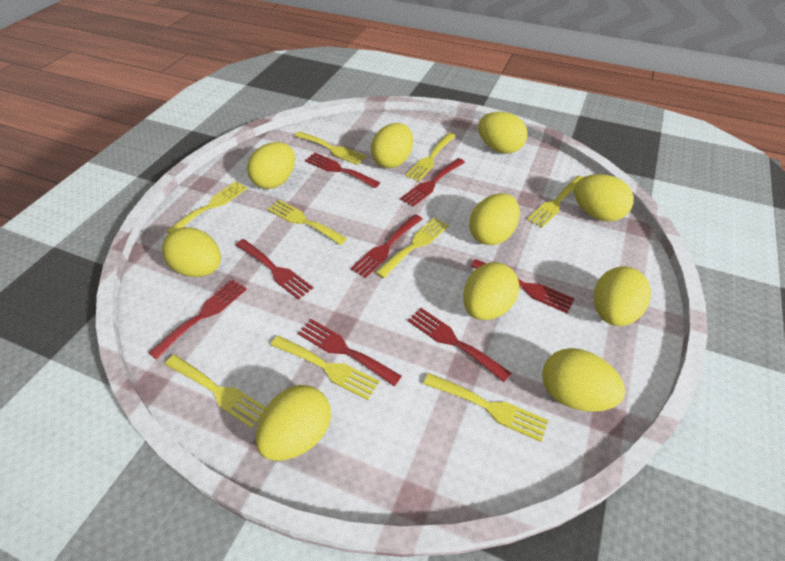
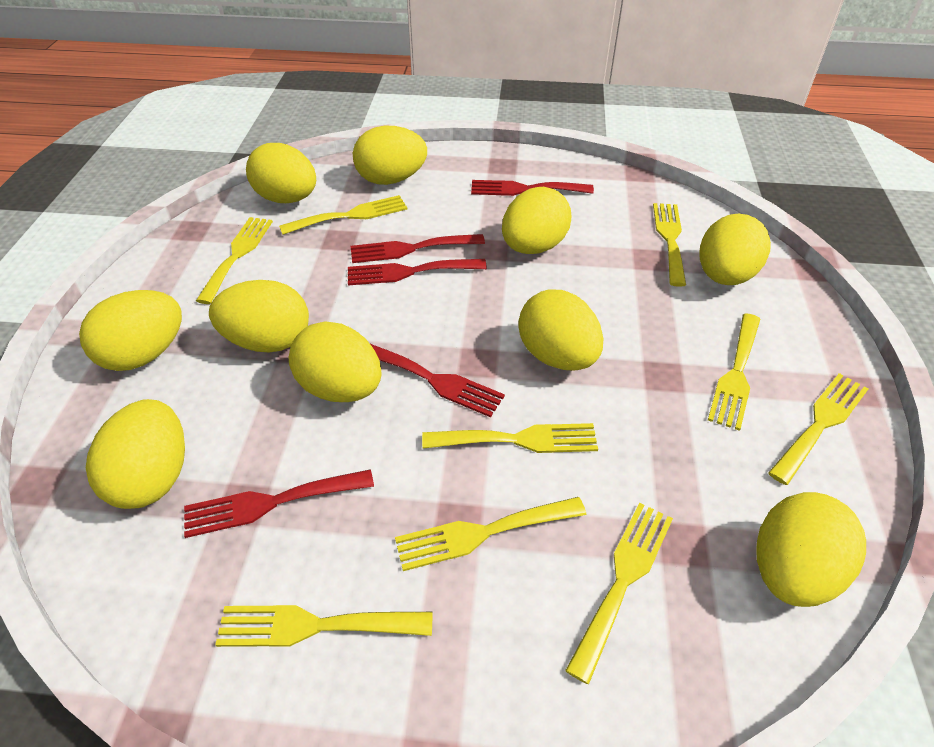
red fork: [148,280,247,360] [236,239,313,300] [298,319,402,386] [305,153,380,188] [351,214,422,278] [400,158,465,207] [408,308,511,382] [471,259,574,313] = 8 -> [184,469,374,538] [348,259,487,285] [351,234,485,263] [370,344,505,417] [471,180,594,196] = 5

